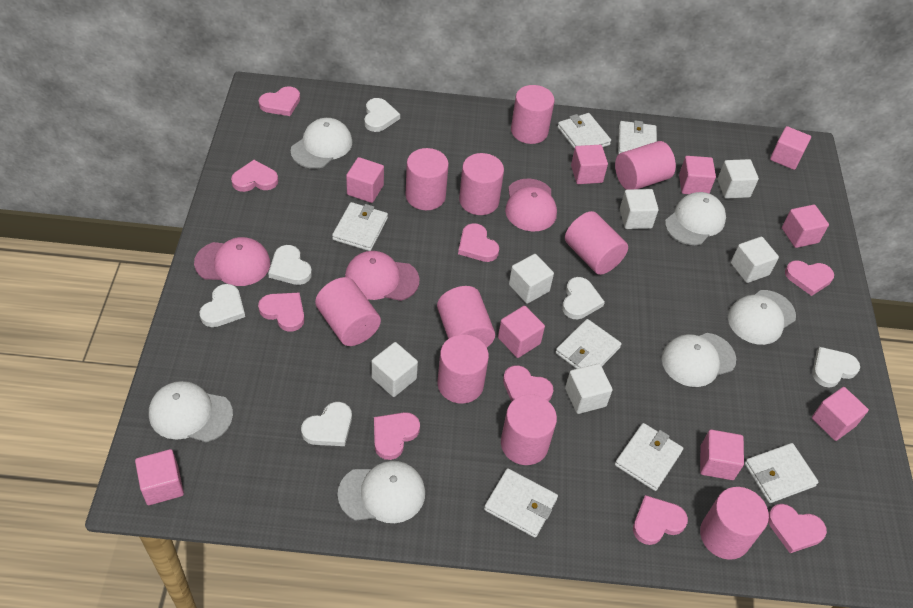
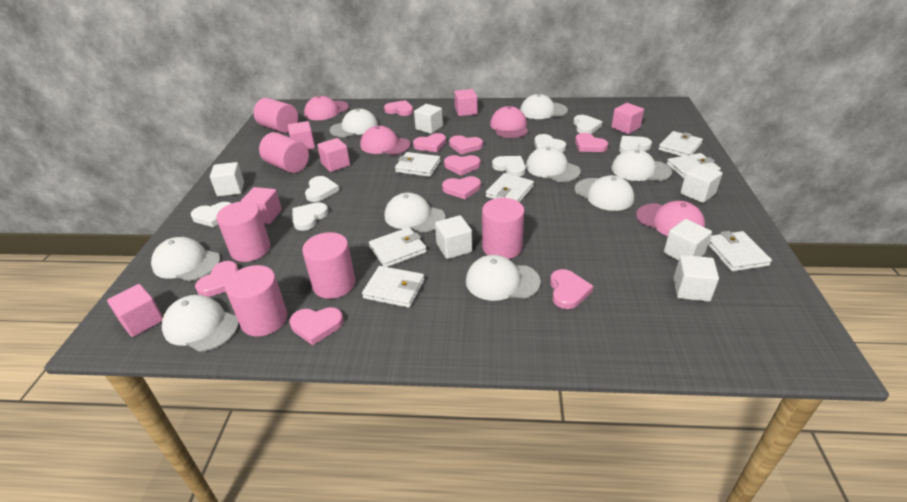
pink cap: [194,237,270,286] [345,251,420,301] [505,178,557,232] = 3 -> [304,96,349,120] [360,126,411,155] [490,106,528,138] [636,201,705,236] = 4
pink cube: [135,449,184,505] [346,157,384,203] [498,306,545,358] [571,145,608,184] [679,156,716,194] [700,429,744,480] [770,126,811,170] [782,204,829,248] [812,387,869,441] = 9 -> [107,284,163,337] [241,187,282,224] [288,121,315,150] [317,138,350,172] [454,89,477,116] [611,103,644,134] = 6
pink cylinder: [315,277,381,346] [406,148,449,210] [437,286,495,348] [437,334,489,404] [459,153,504,215] [501,394,557,465] [511,85,555,144] [565,211,628,275] [615,141,676,190] [700,487,769,560] = 10 -> [216,201,270,262] [225,265,287,337] [254,98,298,133] [259,132,309,173] [302,232,355,299] [482,198,524,259] = 6
white cap: [149,381,233,442] [290,118,352,169] [337,461,425,523] [662,333,736,387] [665,192,726,245] [728,290,796,345] = 6 -> [151,237,220,281] [162,295,239,352] [330,109,378,137] [385,193,446,232] [466,255,541,301] [520,94,568,119] [526,146,581,182] [575,175,634,211] [611,149,672,181] = 9
white heart: [200,284,245,327] [268,245,312,285] [301,402,352,446] [364,98,400,132] [562,277,605,319] [812,347,860,388] = 6 -> [191,202,232,227] [292,202,328,231] [305,176,339,202] [492,156,526,177] [534,134,566,152] [573,115,602,134] [619,136,652,153] = 7

